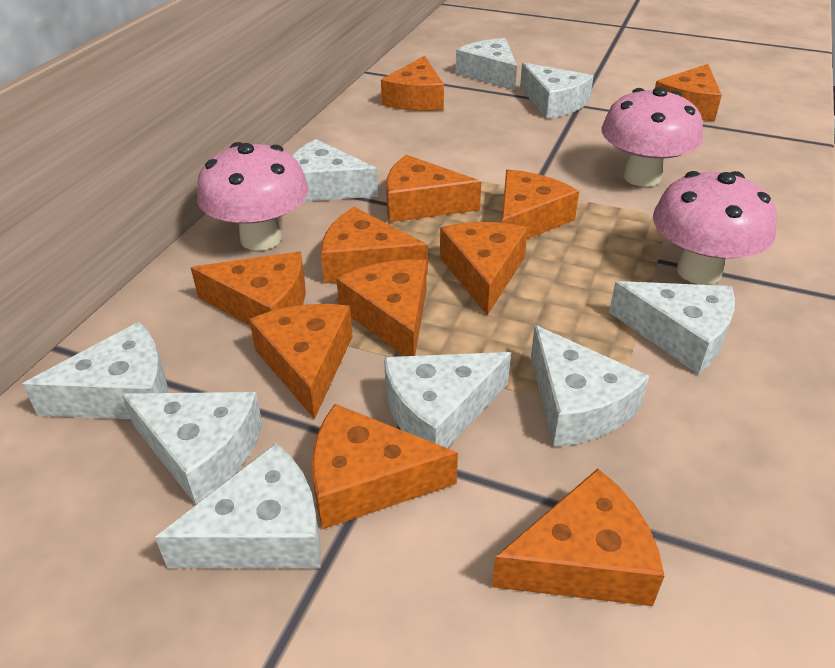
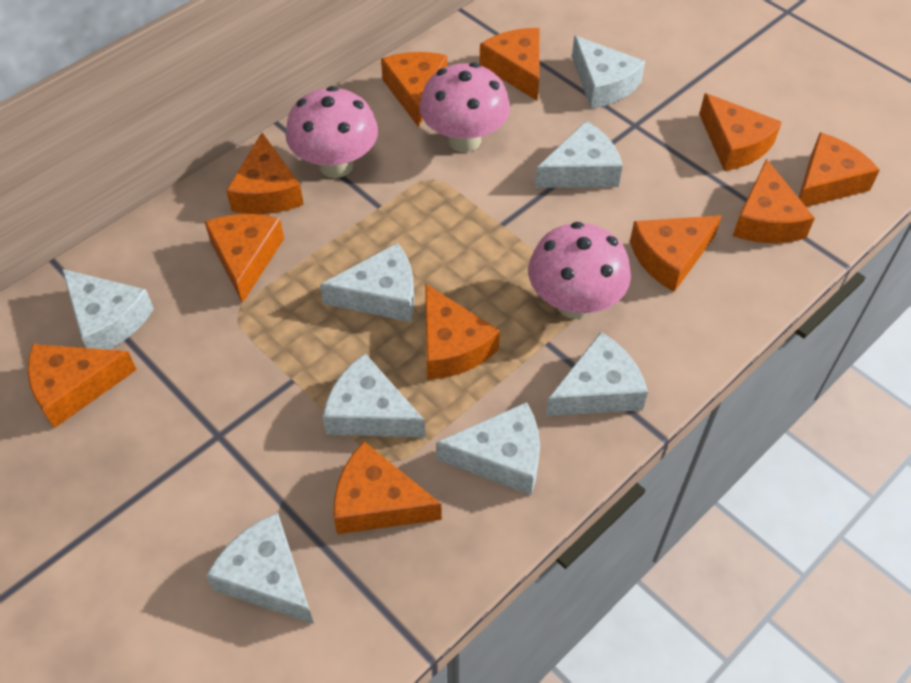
white cheese: [22,322,168,419] [122,392,263,505] [155,443,321,568] [293,139,378,202] [384,352,511,448] [456,38,517,90] [520,63,593,119] [531,325,649,447] [609,281,735,375] = 9 -> [62,269,154,350] [206,513,314,624] [320,243,414,322] [323,353,425,438] [436,402,540,495] [535,121,622,188] [546,332,648,416] [572,36,645,109] = 8

